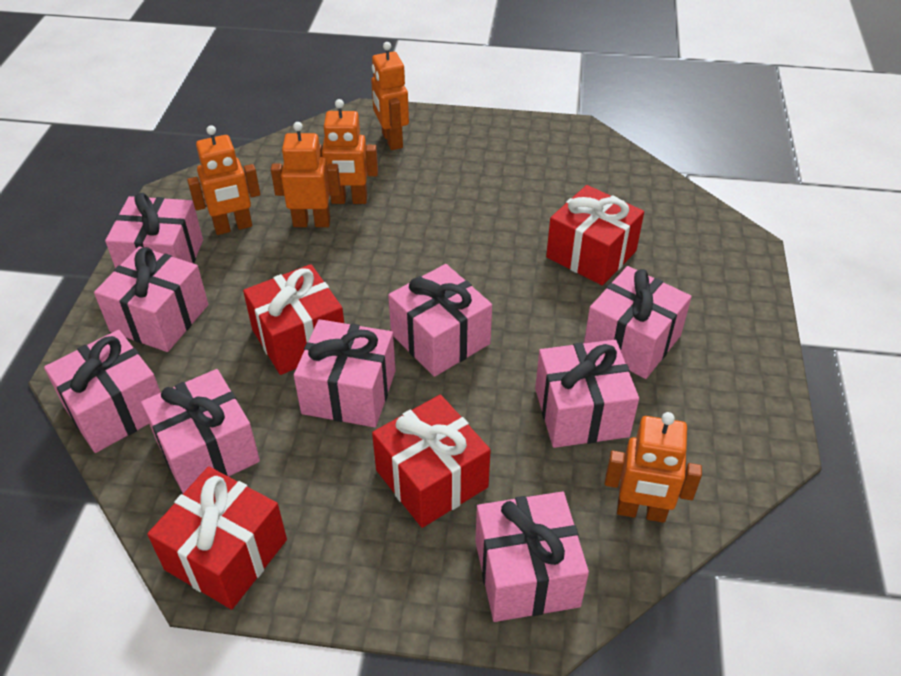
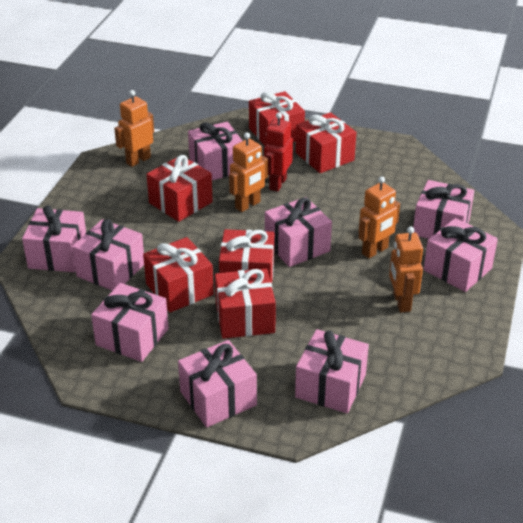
orange robot: [187,125,260,235] [271,122,341,227] [319,99,378,204] [371,42,409,150] [605,412,702,523] = 5 -> [114,90,154,167] [229,132,268,212] [359,176,400,258] [389,226,423,312] = 4
red gift: [147,466,287,610] [243,264,344,375] [372,395,491,528] [546,185,644,286] = 4 -> [143,237,214,313] [146,155,213,222] [215,268,276,339] [219,229,275,283] [249,91,305,146] [295,112,356,173] = 6
red robot: none = 0 -> [264,112,293,192] = 1

